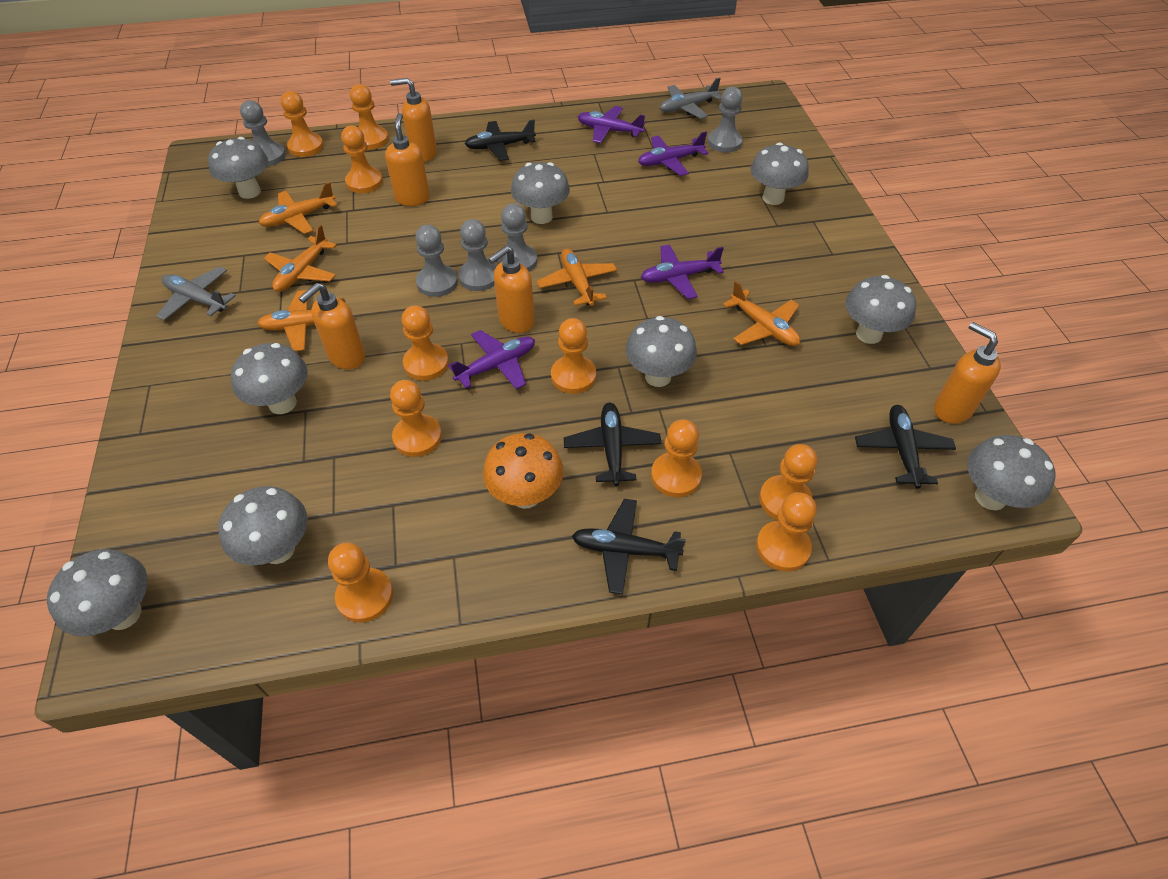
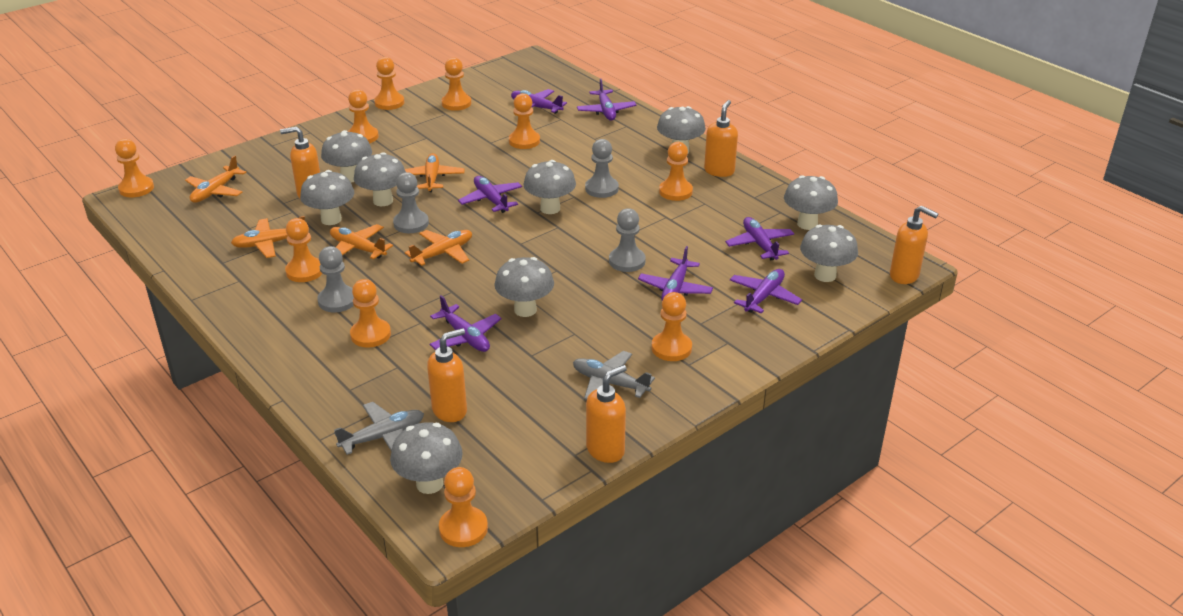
black plane: [465,119,536,161] [564,403,661,486] [572,499,686,594] [855,405,956,489] = 4 -> none = 0
grey pawn: [240,100,286,167] [415,225,458,297] [458,219,497,291] [497,203,537,272] [707,87,743,153] = 5 -> [317,246,354,312] [393,172,429,233] [585,139,619,198] [609,208,646,272] = 4
orange mushroom: [483,433,564,509] = 1 -> none = 0
purple plane: [448,330,535,390] [578,106,645,143] [638,132,709,176] [641,244,724,299] = 4 -> [429,295,501,352] [458,176,522,213] [511,89,567,114] [577,79,636,121] [638,246,713,300] [725,217,794,260] [730,269,802,313] = 7

